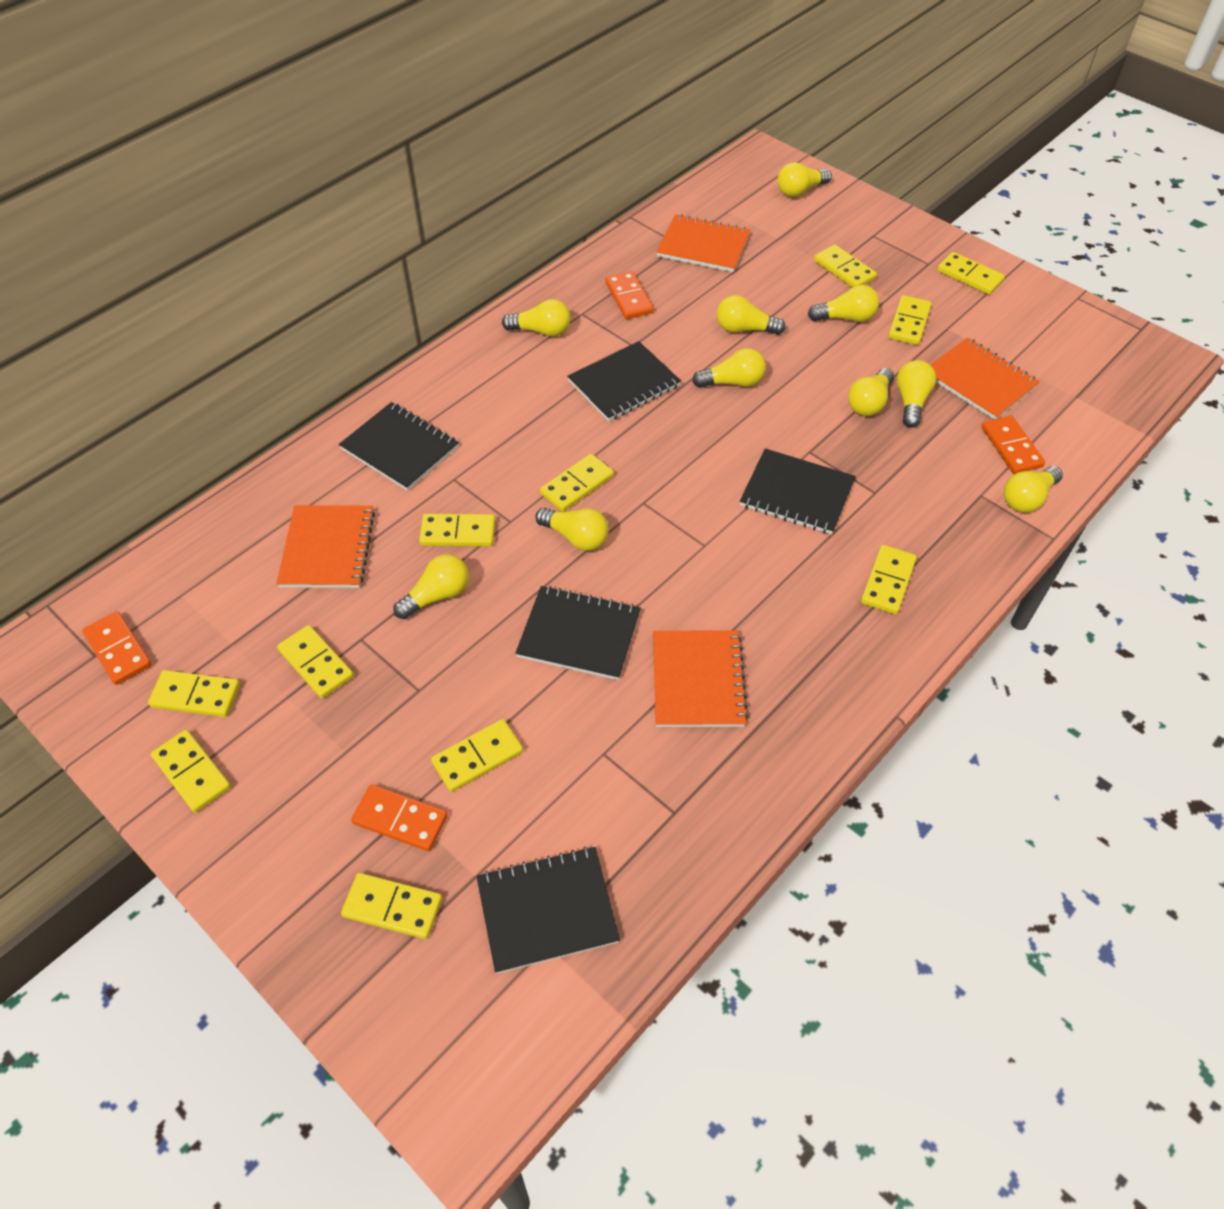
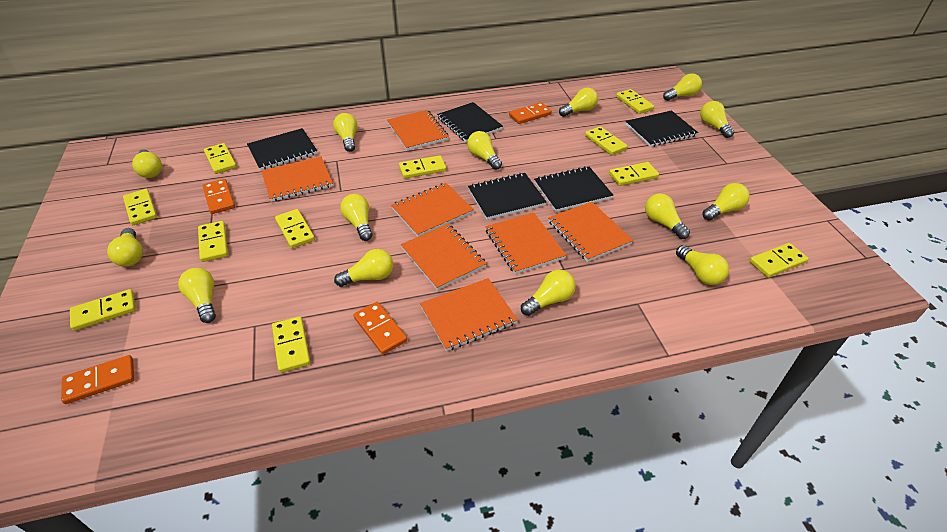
orange notebook: [276,505,375,588] [653,631,748,727] [657,214,750,272] [931,337,1040,419] = 4 -> [261,157,333,202] [387,110,449,151] [391,183,474,237] [401,224,487,290] [420,278,518,351] [485,213,566,274] [548,202,633,262] = 7
yellow light bulb: [393,554,469,619] [502,299,571,337] [535,507,609,551] [692,348,766,388] [717,295,786,335] [777,162,832,197] [808,285,879,322] [848,368,894,416] [897,360,936,428] [1004,466,1063,513] = 10 -> [107,228,143,267] [132,150,162,178] [178,268,216,323] [333,113,358,152] [334,249,393,287] [340,194,372,241] [467,131,502,170] [521,270,576,316] [559,87,598,117] [645,193,690,239] [663,73,702,101] [676,245,729,285] [700,101,734,138] [702,183,750,221] = 14

